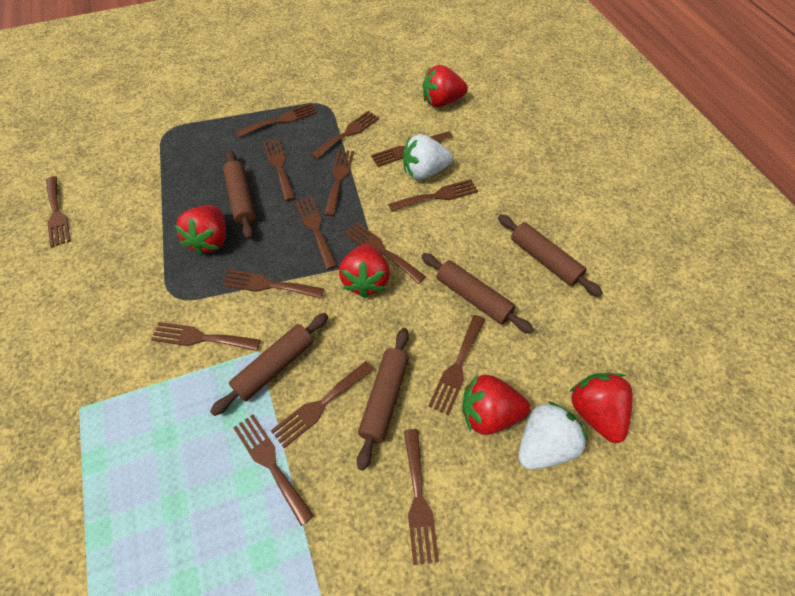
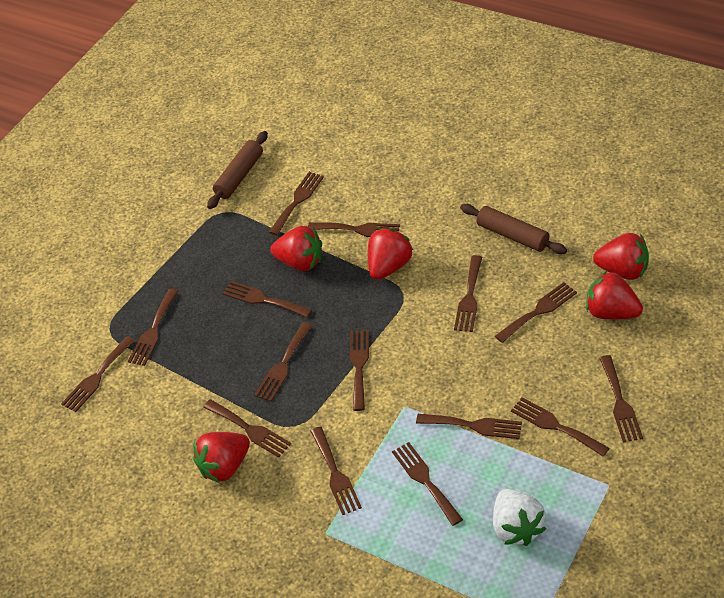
brown rolling pin: [210,313,328,416] [223,151,256,239] [357,328,409,470] [421,253,534,334] [498,214,603,297] = 5 -> [207,131,268,209] [460,204,567,254] = 2
white strawberry: [403,134,453,179] [519,401,588,470] = 2 -> [493,489,546,546] = 1

